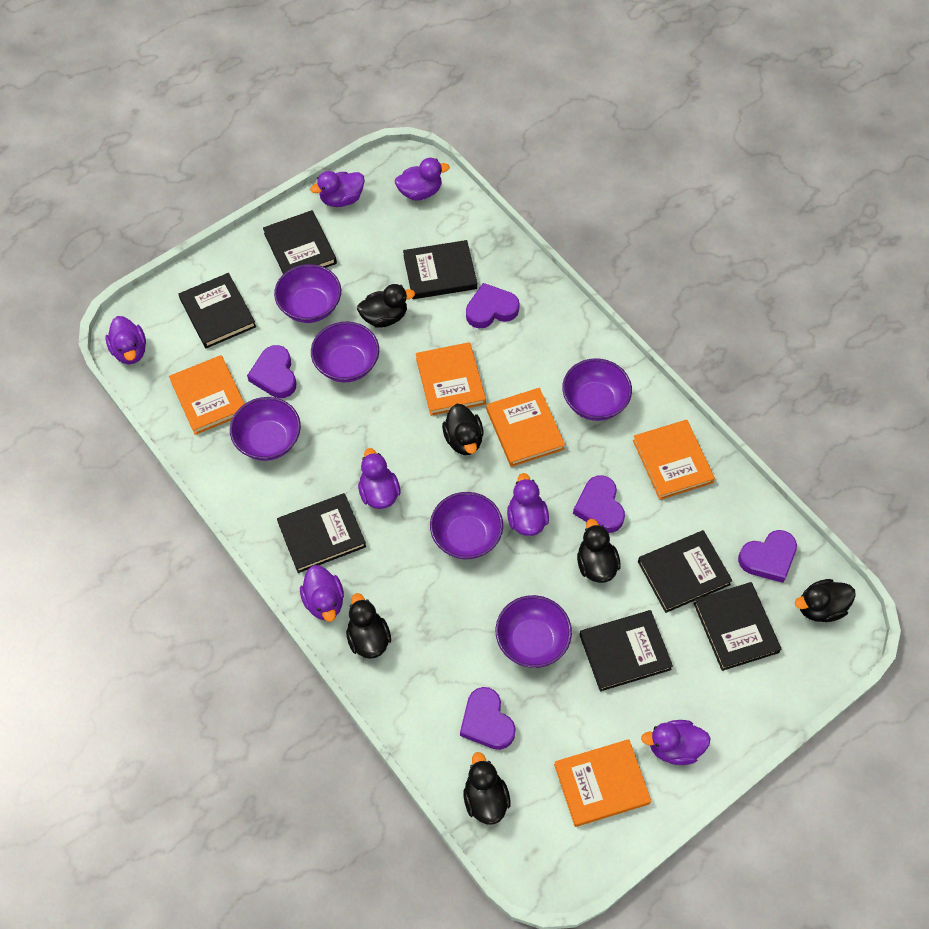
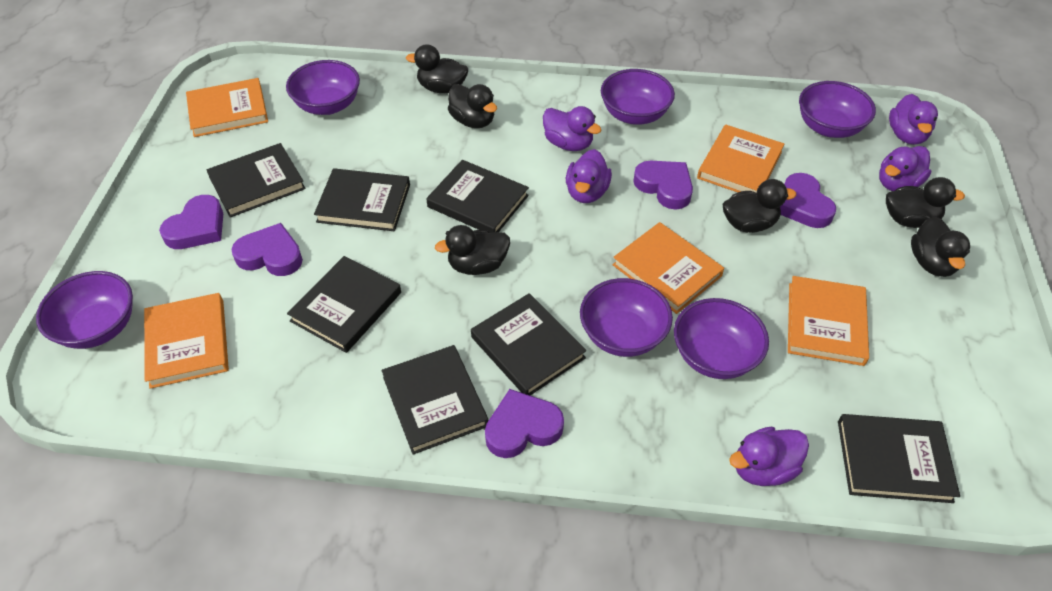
purple duck: [105,316,146,364] [300,565,344,622] [310,171,365,207] [358,448,401,509] [395,158,450,201] [507,473,549,536] [641,720,711,765] = 7 -> [543,106,602,151] [566,149,612,203] [729,427,809,486] [879,146,931,191] [889,94,938,145] = 5

